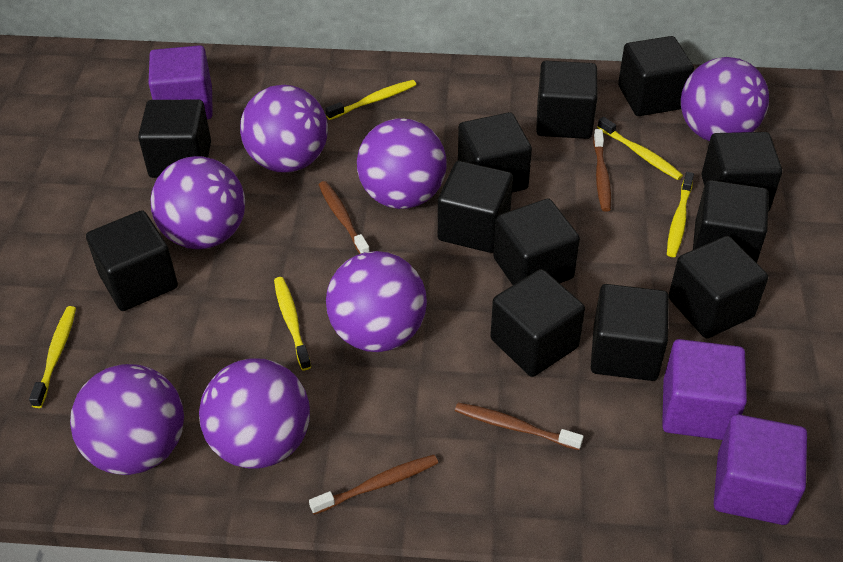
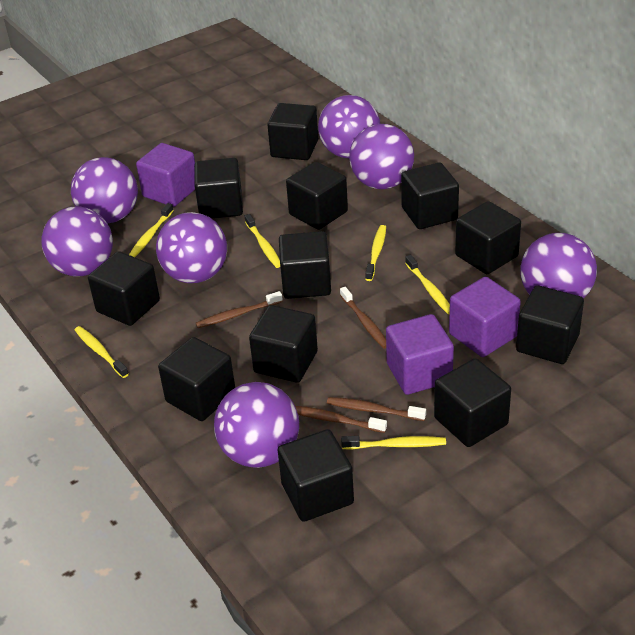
yellow toothbrush: [29,306,76,408] [274,277,311,370] [325,80,416,120] [597,117,683,180] [667,172,694,257] = 5 -> [75,326,129,378] [129,203,174,257] [245,214,280,268] [341,436,446,450] [365,225,386,281] [405,255,450,314] = 6

